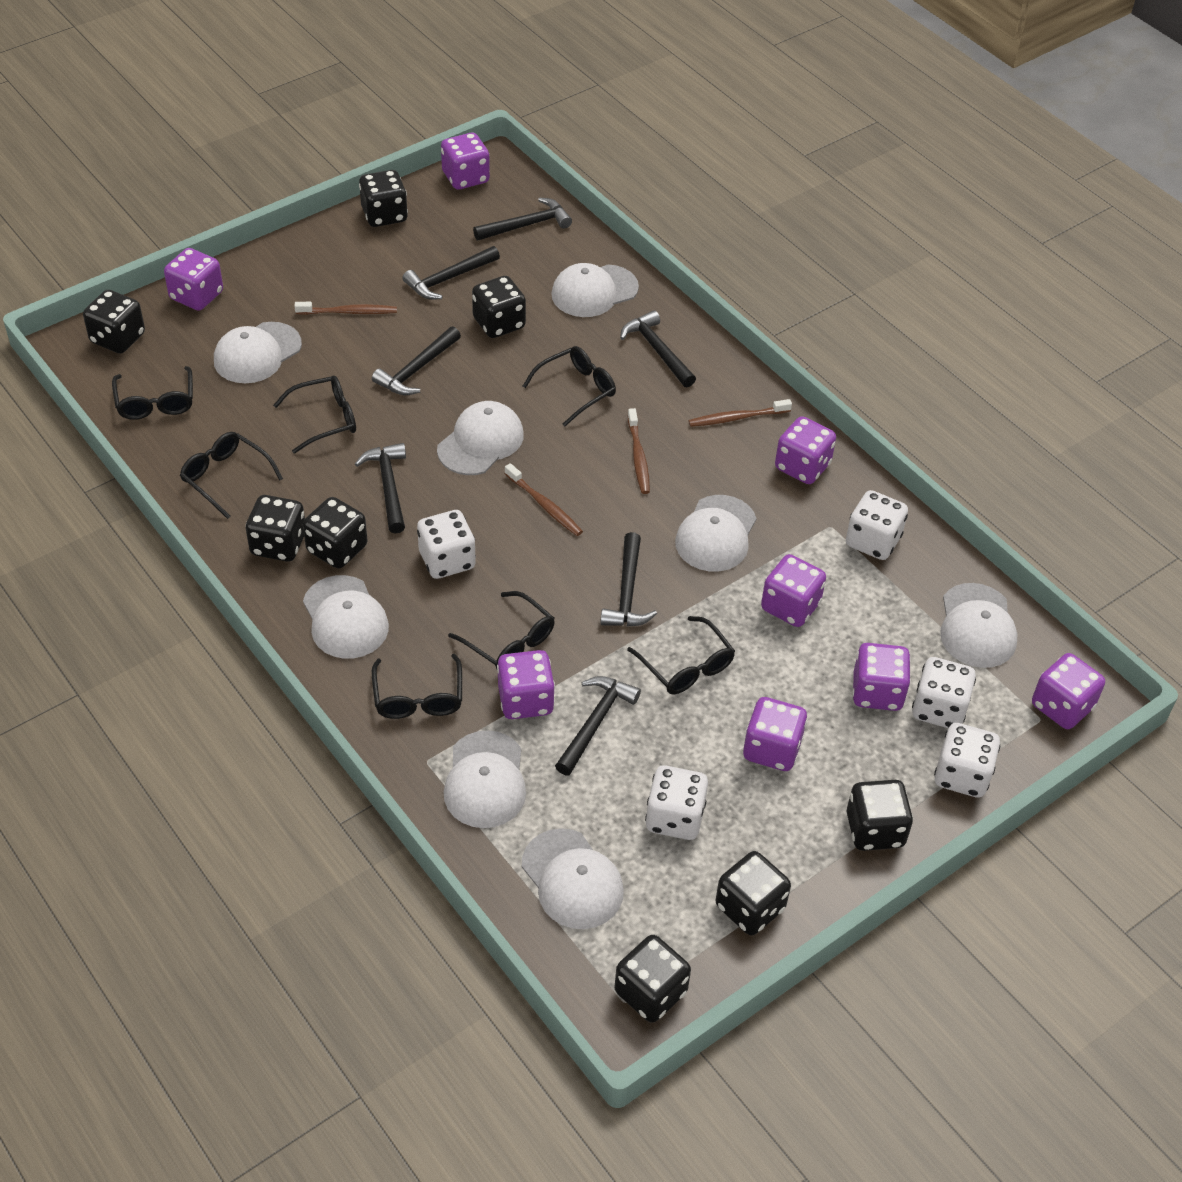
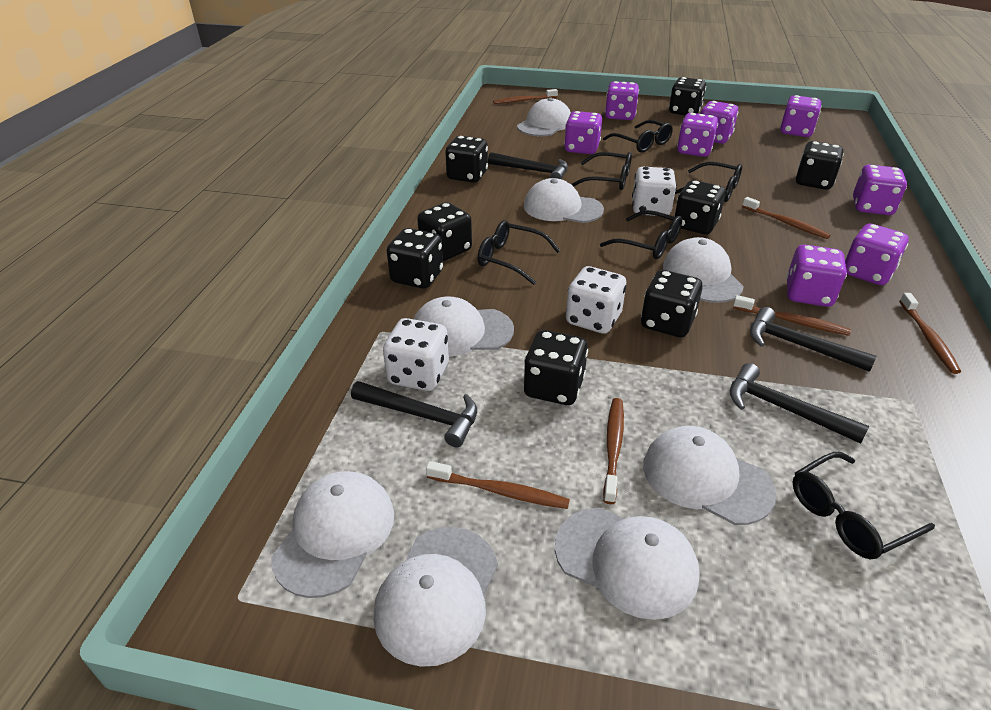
black glasses: [112,366,193,420] [180,432,283,519] [273,376,356,454] [372,654,462,719] [448,591,555,669] [523,346,616,427] [627,616,735,694] = 7 -> [478,220,560,285] [571,152,632,190] [600,210,682,259] [603,120,673,152] [675,162,742,202] [792,452,935,559] = 6
black hammer: [355,443,406,533] [372,326,461,395] [402,246,500,300] [473,198,572,241] [555,676,641,775] [600,532,657,626] [620,310,696,387] = 7 -> [351,381,477,448] [488,152,568,179] [730,363,869,444] [750,307,877,372] = 4
brown toothbrush: [294,302,397,315] [505,463,583,536] [628,408,650,494] [688,399,792,427] = 4 -> [426,461,570,509] [493,89,558,104] [603,398,624,504] [733,295,851,336] [742,197,831,239] [899,293,961,374] = 6
white dice: [417,510,476,579] [645,765,708,840] [846,490,908,560] [912,657,976,728] [934,723,1000,798] = 5 -> [383,318,449,391] [566,266,626,334] [632,167,677,216] = 3

